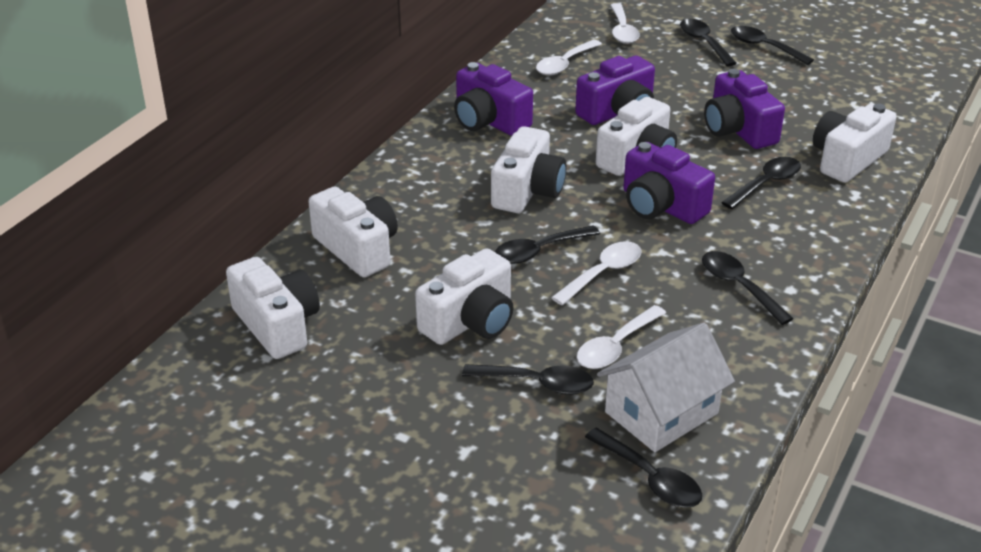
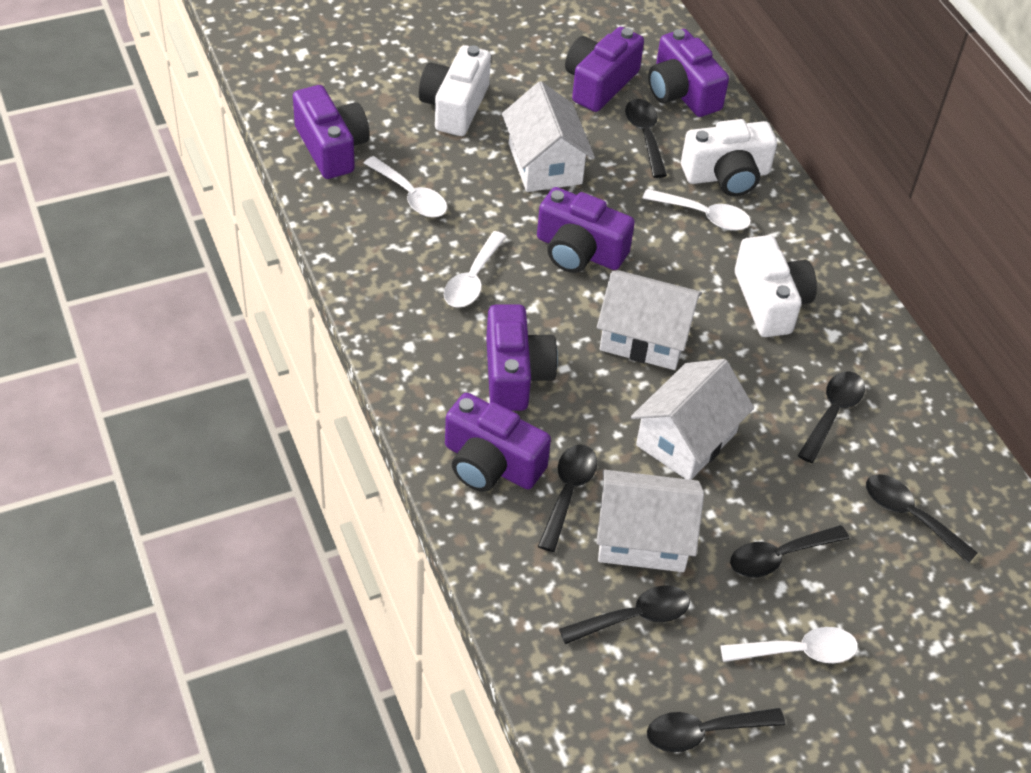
purple camera: [454,62,533,136] [575,56,655,125] [623,142,715,224] [704,69,785,149] = 4 -> [293,85,370,179] [445,393,551,492] [486,305,558,411] [537,187,635,273] [565,27,644,112] [648,29,729,117] = 6
white camera: [226,257,320,359] [308,187,398,277] [415,248,514,345] [491,126,566,213] [596,97,677,176] [813,103,896,183] = 6 -> [419,45,491,136] [681,119,777,196] [735,235,817,337] = 3
white house: [597,322,735,452] = 1 -> [502,81,595,192] [596,470,704,572] [597,270,702,370] [631,359,754,480] = 4

